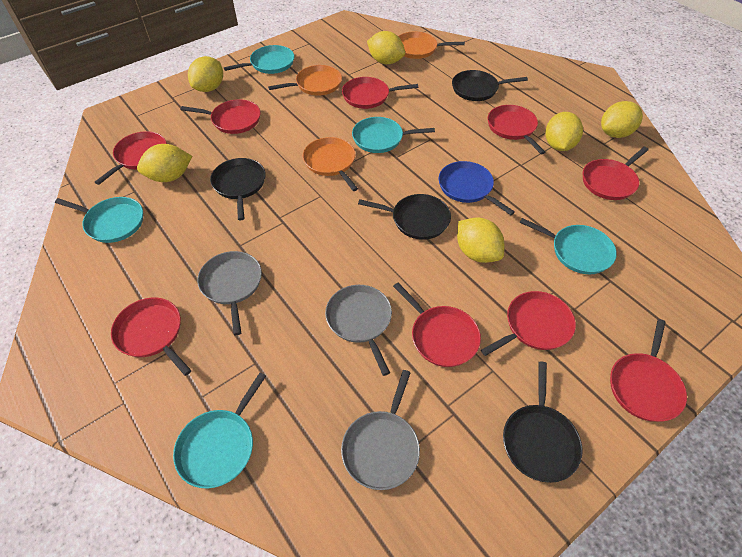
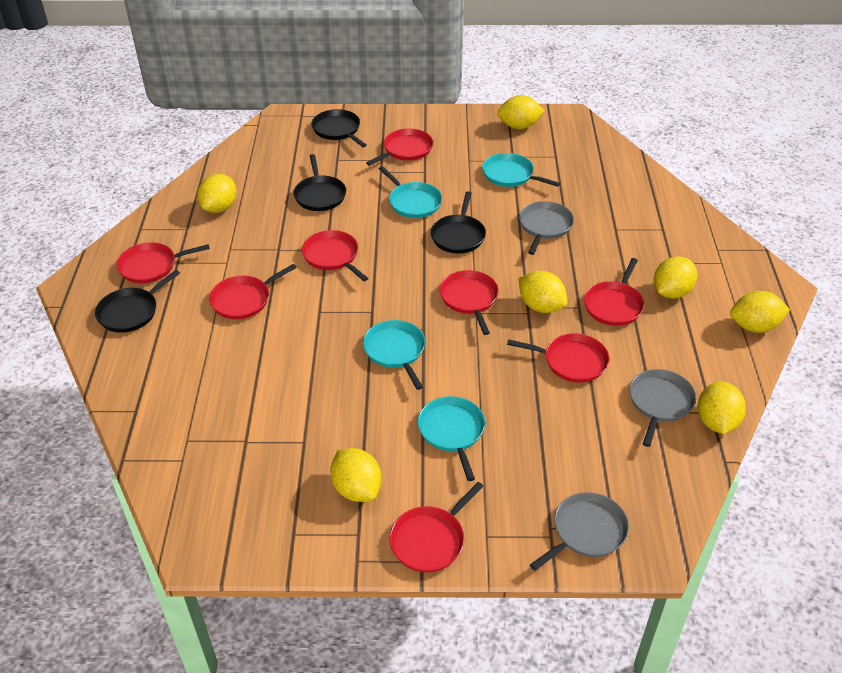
blue pan: [439,161,515,215] = 1 -> none = 0
orange pan: [268,65,342,96] [303,137,358,191] [398,31,465,59] = 3 -> none = 0
red pan: [95,131,167,185] [111,298,191,376] [181,99,261,134] [342,77,418,109] [393,283,481,367] [481,291,576,356] [488,105,545,154] [583,147,649,200] [610,319,687,422] = 9 -> [116,242,210,283] [209,264,297,319] [302,230,368,281] [366,128,433,166] [390,482,484,573] [439,270,499,335] [507,333,609,383] [584,258,644,326] = 8
turquoise pan: [55,197,143,243] [173,373,266,489] [224,45,294,74] [352,117,435,153] [520,218,617,274] = 5 -> [363,320,425,390] [379,166,442,218] [418,396,485,481] [482,153,560,187] = 4
yellow lemon: [137,144,192,182] [188,56,223,92] [367,31,405,64] [457,217,504,263] [545,112,583,151] [601,101,643,138] = 6 -> [197,174,237,213] [330,448,382,502] [497,95,545,129] [518,271,568,313] [654,256,697,299] [698,381,746,434] [730,291,790,333] = 7

